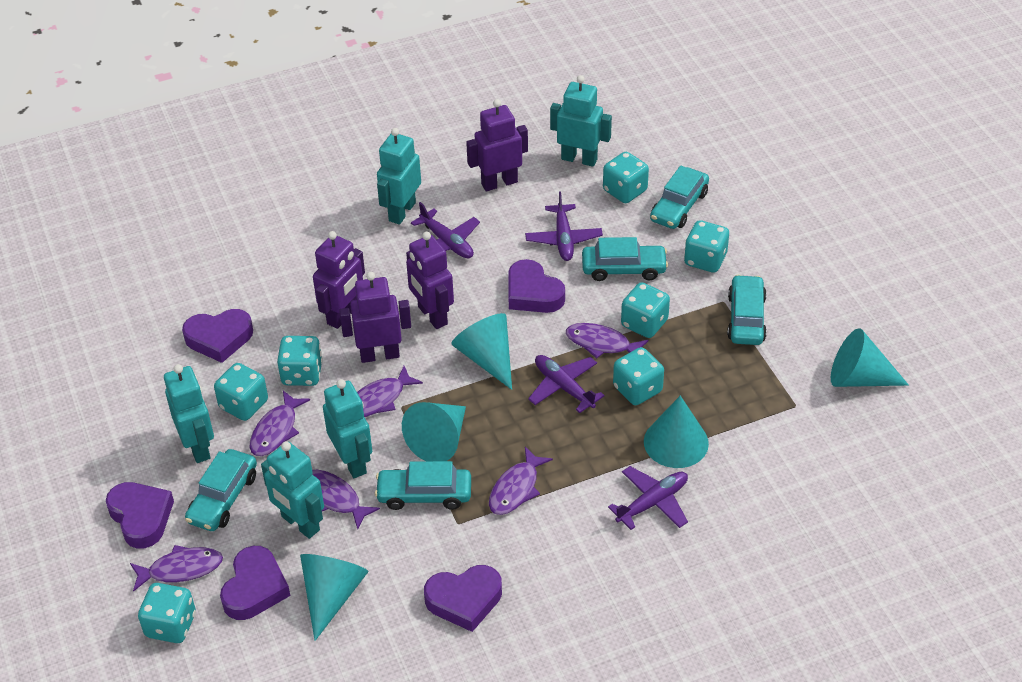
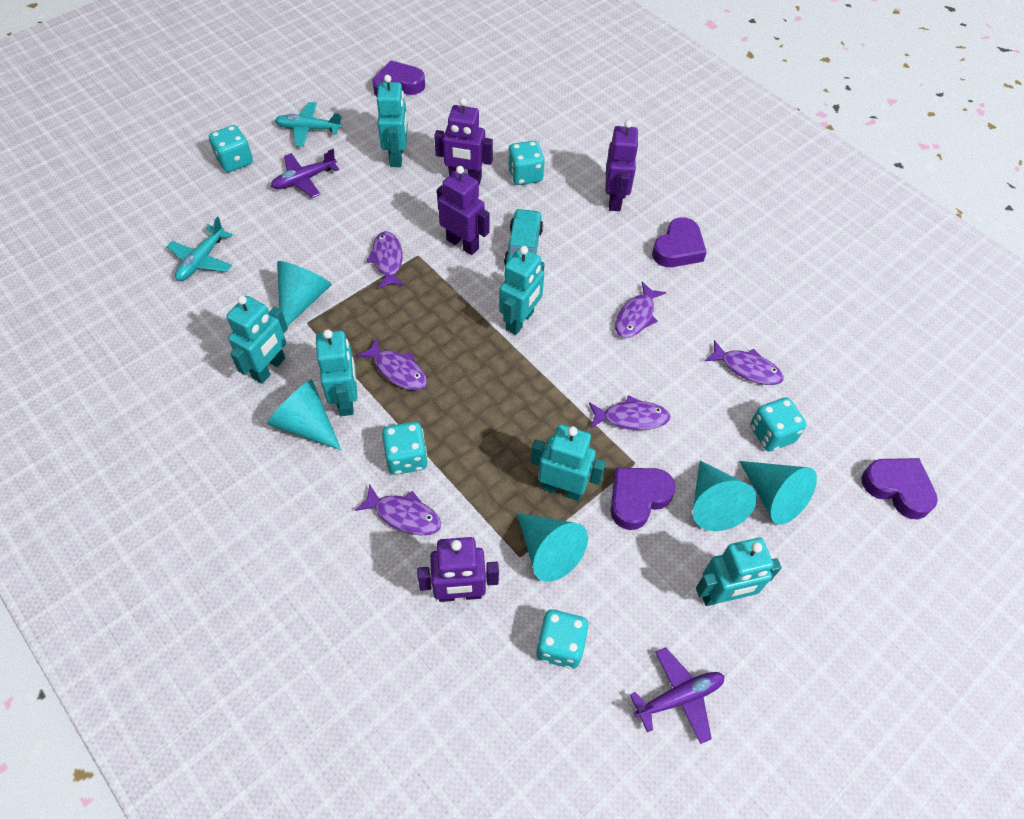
purple heart: [106,482,174,549] [182,309,253,363] [220,546,290,620] [424,565,502,632] [509,259,565,313] = 5 -> [373,60,425,97] [611,468,676,530] [652,217,707,267] [861,458,938,519] = 4
purple plane: [411,202,480,258] [525,191,603,261] [528,355,605,413] [608,466,688,530] = 4 -> [271,149,339,198] [630,647,725,744] = 2
turquoise car: [185,449,257,531] [375,461,471,510] [582,237,668,281] [650,166,709,229] [727,275,767,345] = 5 -> [504,208,543,265] = 1
turquoise dice: [138,583,196,643] [214,363,268,421] [277,336,323,386] [603,152,649,203] [613,347,664,405] [621,282,670,338] [684,220,729,273] = 7 -> [209,125,253,172] [382,422,428,475] [508,141,545,185] [536,610,589,669] [750,397,806,451] = 5
turquoise plane: none = 0 -> [166,217,233,281] [275,102,342,147] = 2
turquoise robot: [164,364,214,463] [261,441,324,539] [323,379,372,478] [377,128,421,224] [550,75,612,167] = 5 -> [226,295,288,384] [316,329,357,416] [377,75,408,167] [499,246,545,335] [531,424,606,501] [696,538,782,606] = 6

